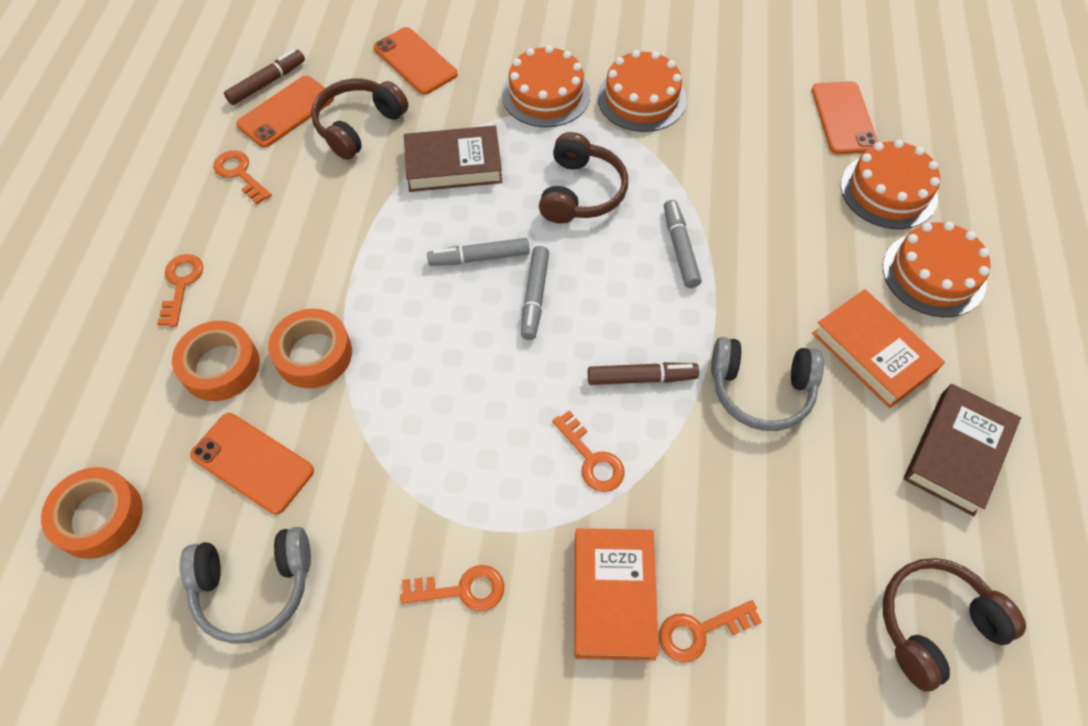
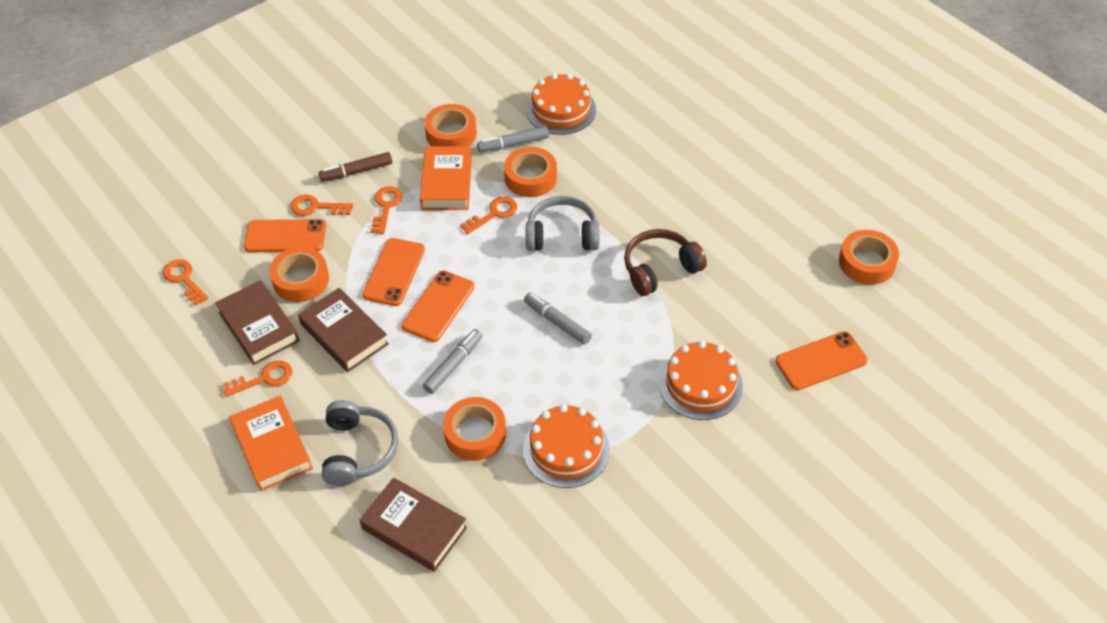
brown book: [404,126,503,192] [904,384,1021,517] = 2 -> [215,280,300,365] [298,288,389,372] [359,477,467,572] = 3
brown headphones: [311,79,408,160] [539,132,628,224] [883,558,1026,691] = 3 -> [624,229,707,296] = 1
brown marker: [224,49,305,105] [588,362,699,385] = 2 -> [319,152,392,182] = 1
orange cake: [502,45,590,127] [597,50,687,132] [841,140,940,229] [883,221,991,317] = 4 -> [523,404,610,488] [526,73,596,135] [659,341,743,420] = 3
orange tape: [41,467,143,559] [172,321,260,401] [268,309,352,388] = 3 -> [269,247,329,302] [424,104,477,147] [443,397,506,461] [504,147,557,197] [839,230,899,285] = 5

